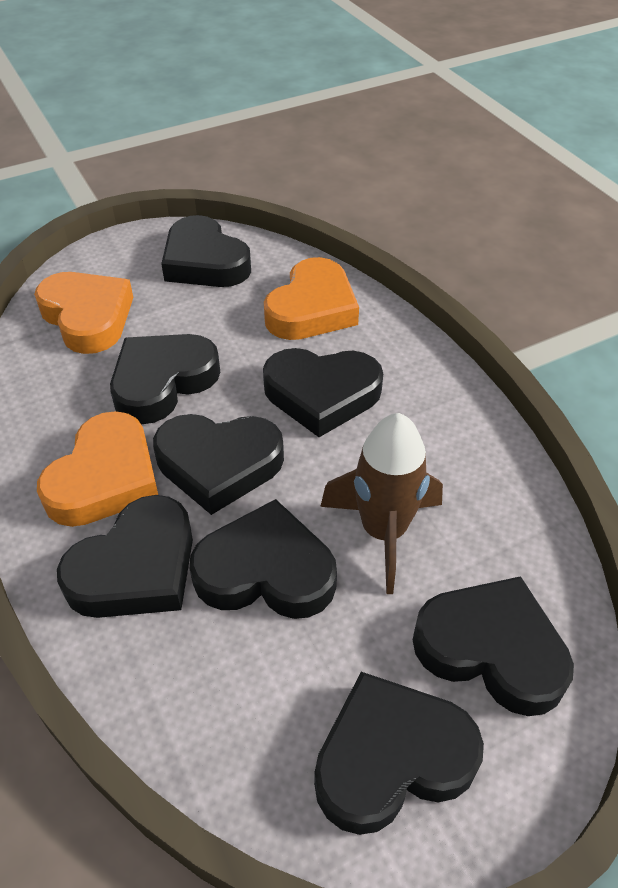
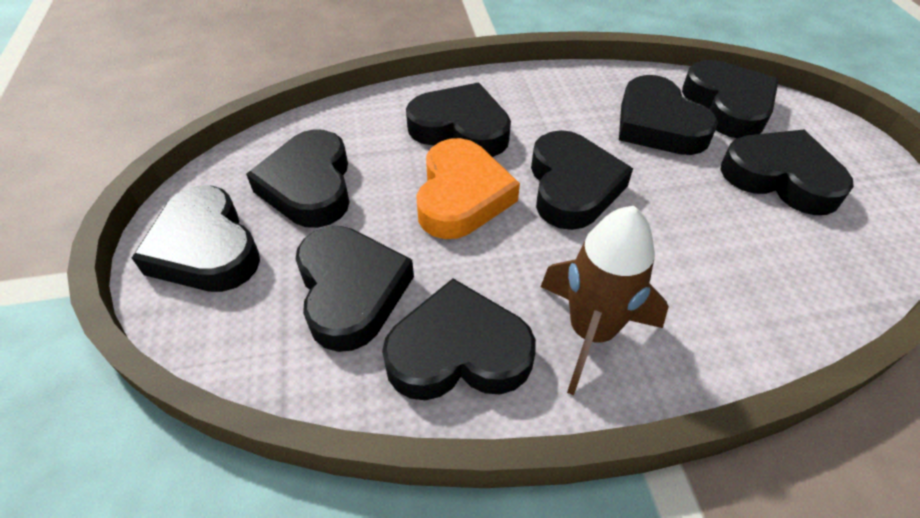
black heart: [57,495,193,618] [110,334,220,424] [153,414,284,515] [161,215,251,287] [190,499,337,619] [263,348,383,437] [314,672,484,835] [413,576,574,716] = 8 -> [132,186,260,292] [246,129,350,228] [296,226,414,352] [382,279,536,400] [406,83,511,157] [531,130,633,230] [619,75,718,155] [682,60,779,138] [720,130,854,215] = 9
orange heart: [34,272,133,354] [37,411,158,527] [264,257,359,340] = 3 -> [416,138,520,239] = 1

